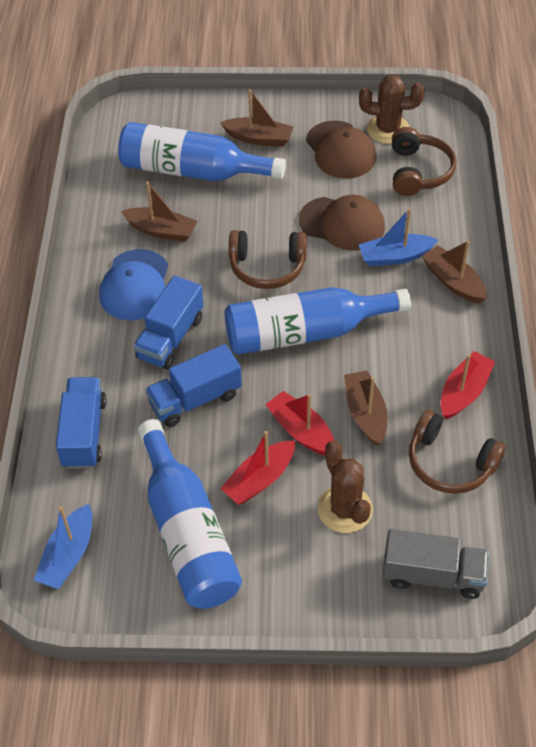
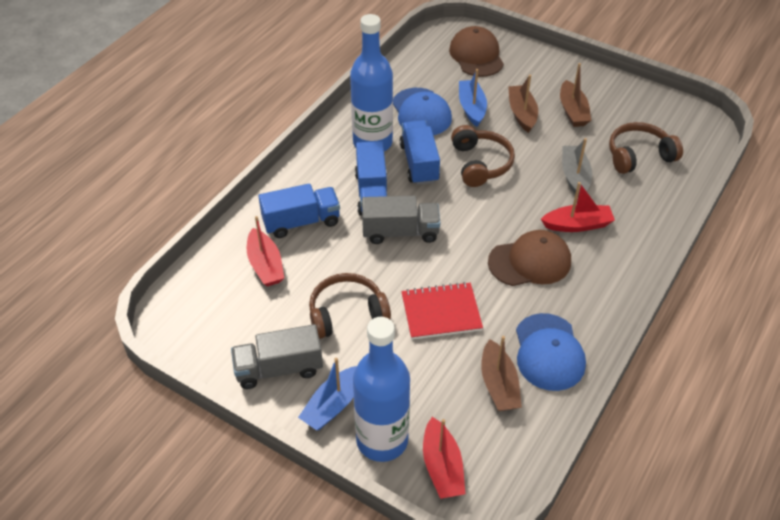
blue bottle: [118,122,286,181] [138,419,242,609] [225,287,411,355] = 3 -> [350,14,393,151] [353,317,410,462] = 2
blue cap: [99,249,168,320] = 1 -> [393,88,452,135] [516,313,586,391] = 2
brown boat: [121,182,197,242] [220,89,293,147] [344,370,388,446] [422,240,487,304] = 4 -> [481,336,522,411] [508,75,538,133] [560,63,591,127] = 3
brown cactus: [318,441,373,533] [359,75,425,144] = 2 -> none = 0
grey boat: none = 0 -> [562,138,592,196] = 1
grey truck: [382,529,489,599] = 1 -> [231,324,323,389] [362,196,440,244] = 2
red notebook: none = 0 -> [401,282,483,339] = 1

